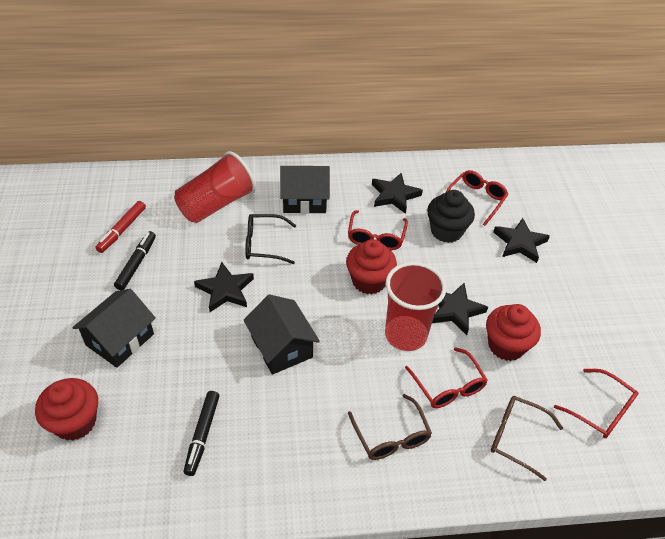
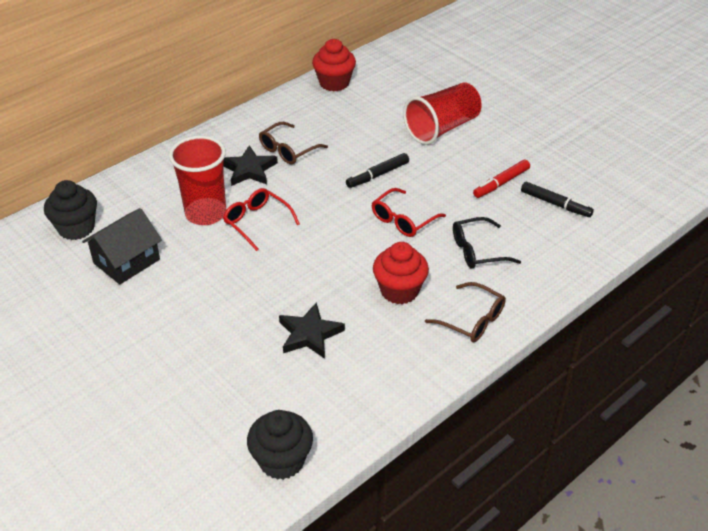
black cupcake: [427,190,475,243] = 1 -> [44,180,97,240] [247,410,313,480] = 2
black house: [72,289,156,368] [244,294,320,375] [280,166,330,214] = 3 -> [82,208,162,285] = 1
black star: [194,262,254,312] [372,173,423,214] [432,283,488,335] [493,218,550,263] = 4 -> [224,145,278,186] [279,302,345,359] = 2
red cupcake: [35,378,98,441] [346,239,397,295] [486,304,541,361] = 3 -> [312,39,356,92] [373,242,429,304] = 2
red glasses: [348,210,408,250] [405,347,488,408] [446,170,508,226] [554,369,639,438] = 4 -> [223,188,300,251] [372,188,446,237] = 2

